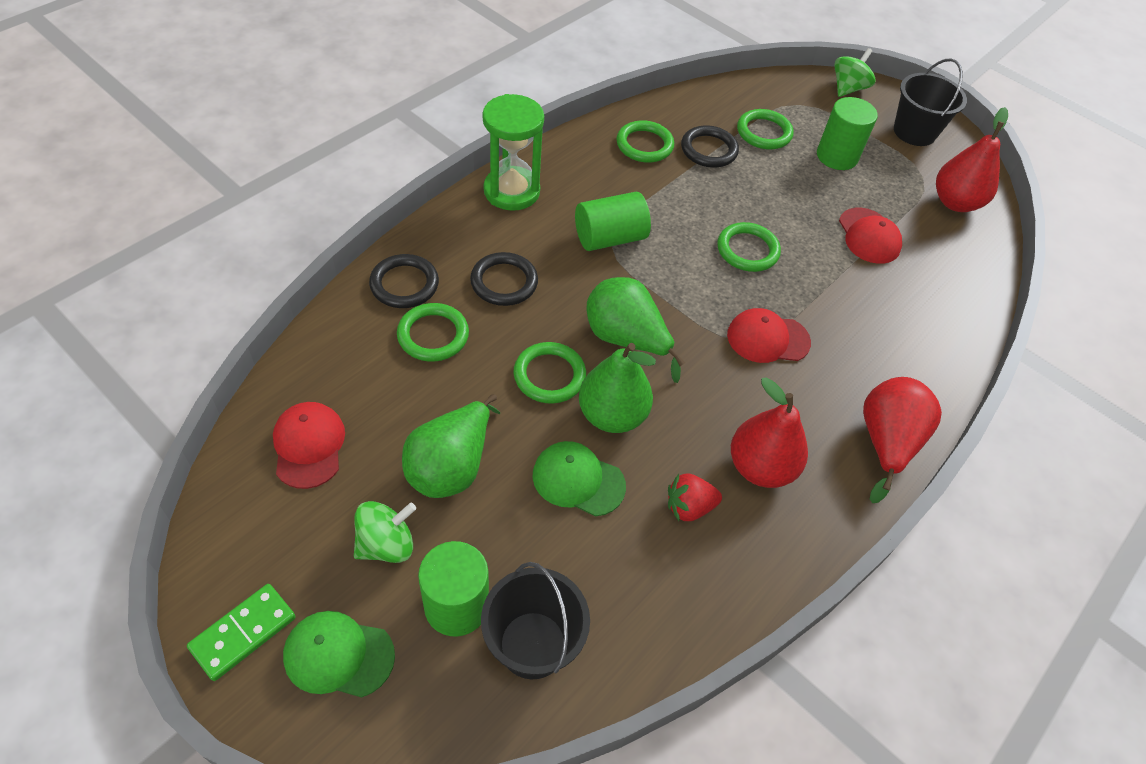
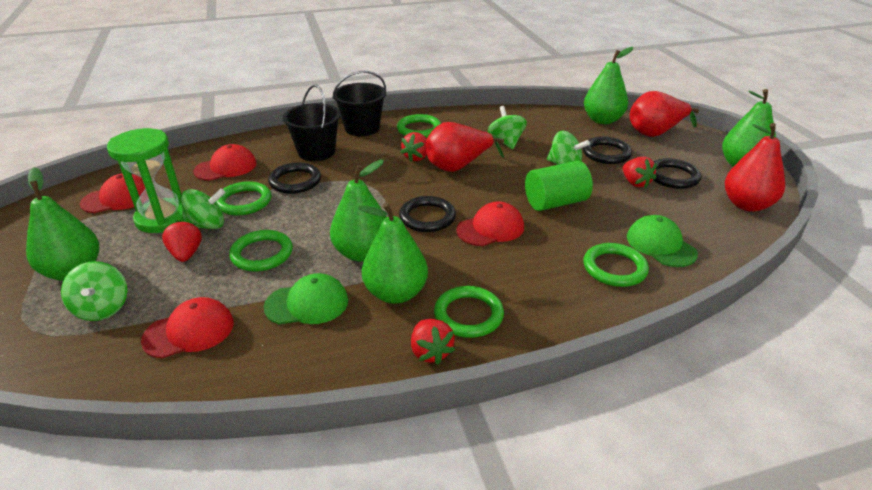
black ring: [369,254,439,308] [470,252,538,306] [681,125,739,168] = 3 -> [268,162,321,194] [399,196,456,232] [583,137,632,164] [653,158,701,189] = 4
green cylinder: [418,541,489,637] [575,192,651,251] [817,97,878,170] = 3 -> [525,161,593,211] = 1
green domino: [187,584,296,681] = 1 -> none = 0
green pear: [402,394,500,498] [579,343,656,433] [587,277,685,383] = 3 -> [26,167,99,281] [330,160,386,262] [358,203,428,304] [584,47,633,124] [722,89,776,167] = 5
green spinning top: [354,501,416,563] [834,48,876,97] = 2 -> [61,261,127,321] [181,188,225,229] [488,106,527,149] [547,131,590,165] = 4
red cap: [273,402,345,489] [727,308,811,363] [839,208,902,264] = 3 -> [80,174,145,213] [141,297,234,358] [193,144,256,181] [456,201,524,246] = 4
red strawberry: [668,474,722,521] = 1 -> [162,220,202,262] [401,132,427,162] [411,319,455,365] [623,157,657,188] = 4

